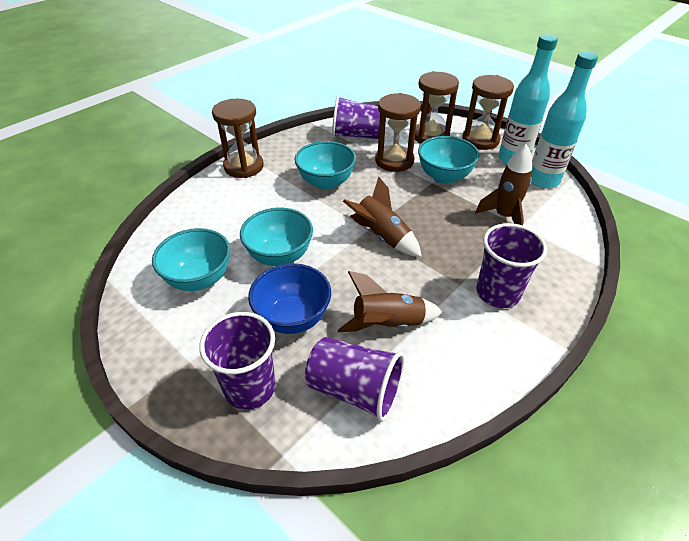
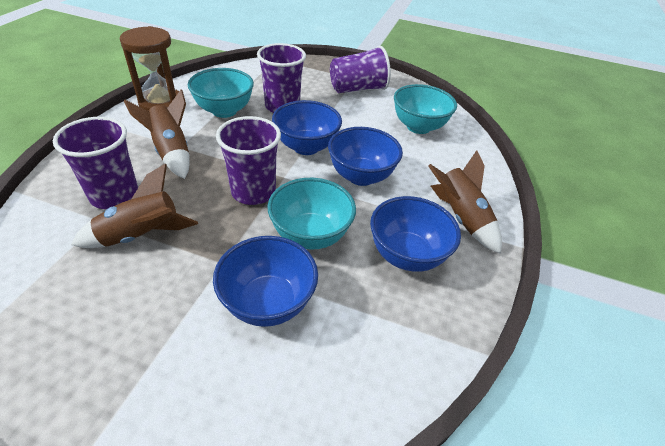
blue bowl: [248,263,331,334] = 1 -> [213,236,318,327] [272,100,342,155] [328,127,403,186] [370,196,461,272] = 4
brown hourglass: [212,99,264,178] [375,93,421,172] [415,71,459,143] [462,75,514,150] = 4 -> [120,26,179,111] = 1
turquoise bottle: [498,34,558,165] [531,51,598,188] = 2 -> none = 0
turquoise bowl: [152,228,230,291] [240,207,313,266] [294,141,356,190] [418,136,479,184] = 4 -> [188,68,254,118] [268,178,356,250] [394,84,457,134] = 3

